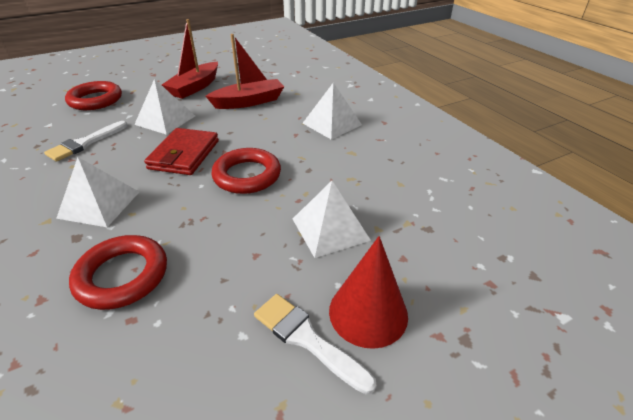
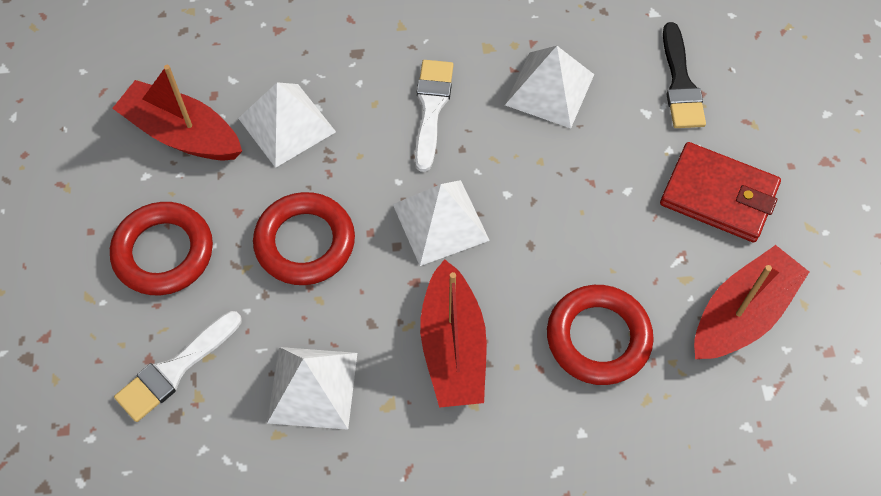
black brush: none = 0 -> [663,22,706,128] = 1
red boat: [162,19,218,99] [206,34,284,109] = 2 -> [112,65,242,160] [420,259,487,408] [694,245,809,359] = 3
red cone: [329,236,408,349] = 1 -> none = 0

